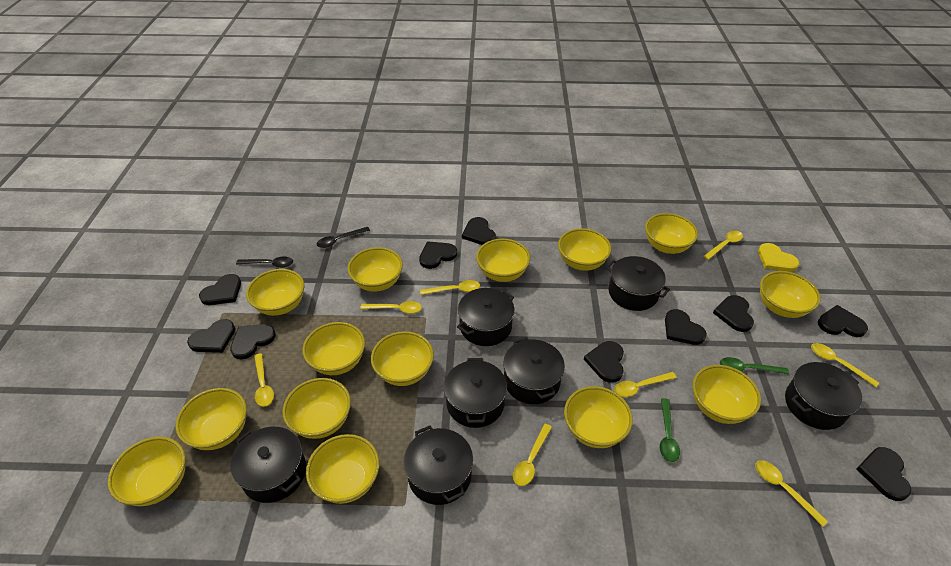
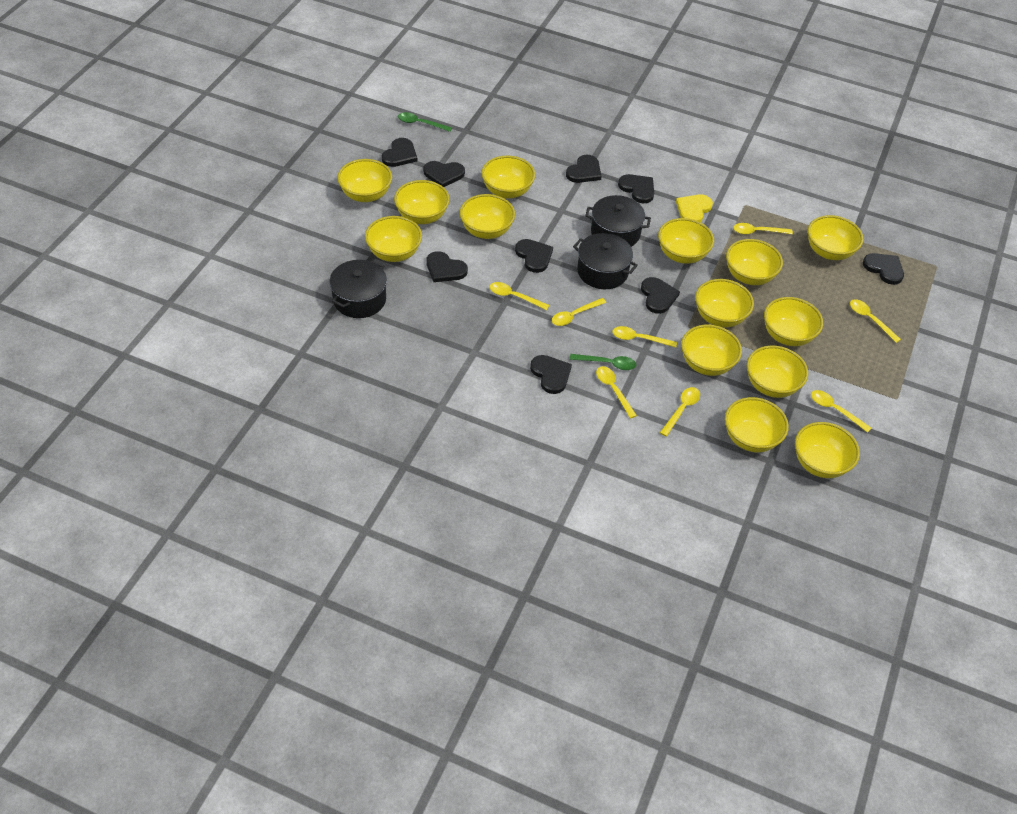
black heart: [187,319,235,353] [199,274,241,305] [230,324,276,360] [419,241,457,269] [462,217,496,245] [584,341,624,383] [665,309,707,345] [713,295,754,332] [818,305,868,337] [856,447,911,501] = 10 -> [382,138,417,167] [423,161,465,187] [426,251,468,282] [515,239,553,273] [530,355,572,394] [566,155,602,183] [618,174,654,203] [641,277,680,314] [863,253,904,285] = 9
black pot: [230,427,306,503] [404,425,473,505] [444,358,507,428] [457,288,515,346] [503,337,565,404] [606,256,670,311] [785,362,862,430] = 7 -> [329,260,387,318] [573,233,638,289] [585,195,651,247] = 3
black spoon: [236,257,293,268] [317,227,370,248] = 2 -> none = 0

